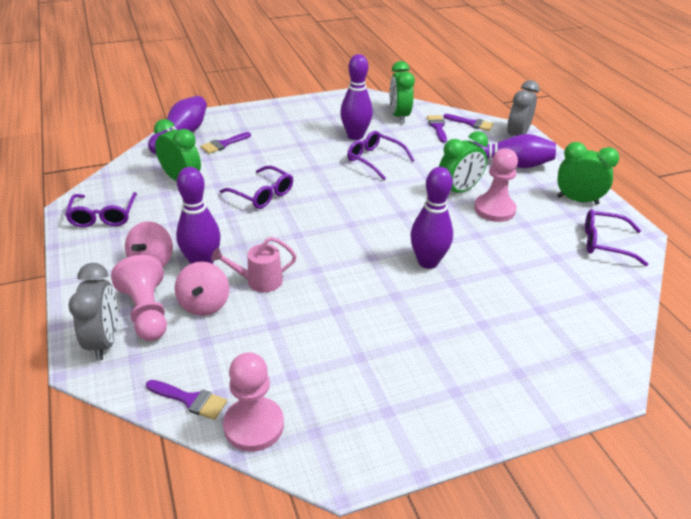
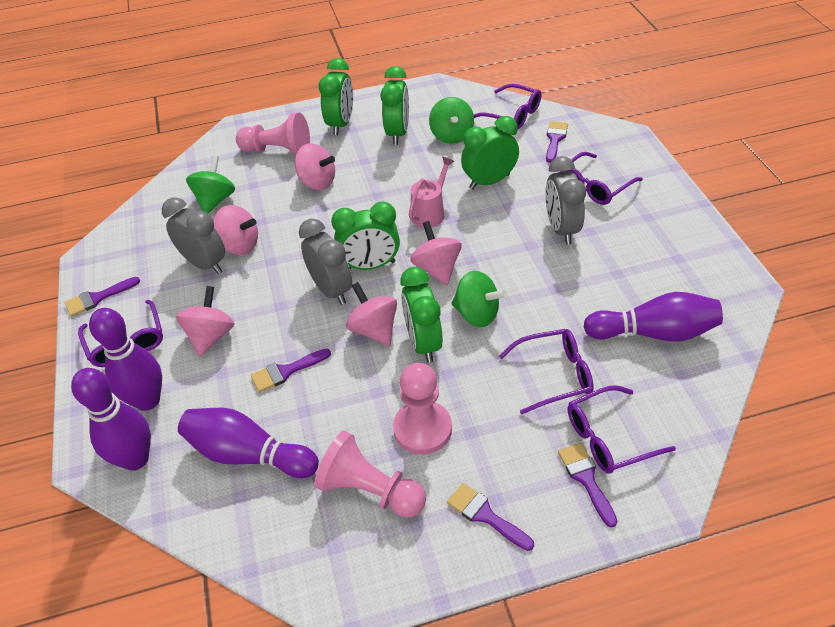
green clock: [154,119,201,181] [390,61,415,123] [439,131,488,193] [557,142,619,205] = 4 -> [319,58,353,135] [331,201,400,270] [380,66,409,145] [400,267,443,363] [461,116,519,189] = 5
green spinning top: none = 0 -> [186,155,235,213] [429,97,474,144] [451,271,507,327] = 3
grey clock: [68,263,118,361] [507,80,540,137] = 2 -> [162,198,225,274] [299,219,352,305] [545,156,586,244] = 3
pink spinning top: [125,221,173,267] [175,262,229,316] = 2 -> [176,286,234,357] [213,205,258,255] [295,143,335,190] [346,282,397,346] [410,221,462,285] = 5
purple bowling pin: [148,96,207,154] [176,167,221,264] [340,54,373,140] [411,167,453,269] [474,134,556,168] = 5 -> [71,368,151,470] [89,308,162,411] [178,408,319,478] [584,292,723,342] = 4
purple brush: [146,380,227,420] [201,132,251,154] [427,115,447,143] [443,114,494,131] = 4 -> [65,277,140,317] [251,349,331,392] [447,483,534,551] [546,121,568,163] [558,443,617,528] = 5
purple glasses: [65,192,137,227] [220,166,293,209] [347,131,414,180] [585,209,648,266] = 4 -> [78,300,163,367] [474,84,541,129] [499,329,594,415] [560,152,643,205] [568,385,676,474] = 5

